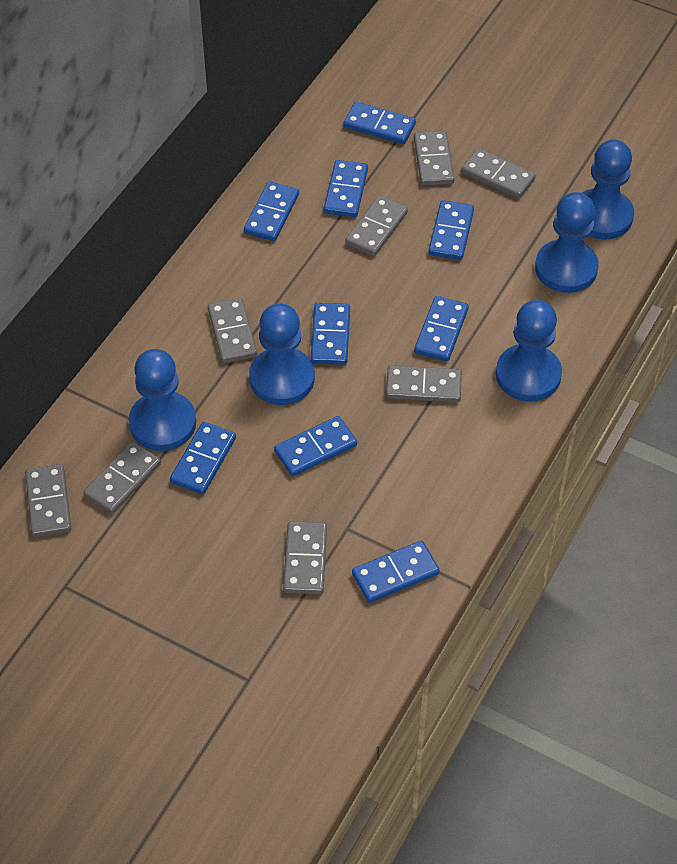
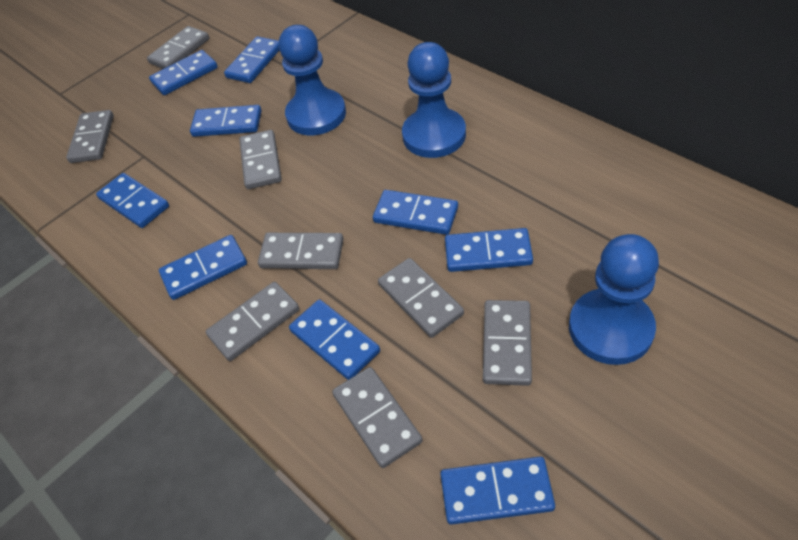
blue pawn: [129,349,196,451] [249,303,315,405] [496,300,562,402] [535,192,599,293] [582,139,634,239] = 5 -> [279,25,346,135] [402,42,466,158] [569,234,659,365] = 3

